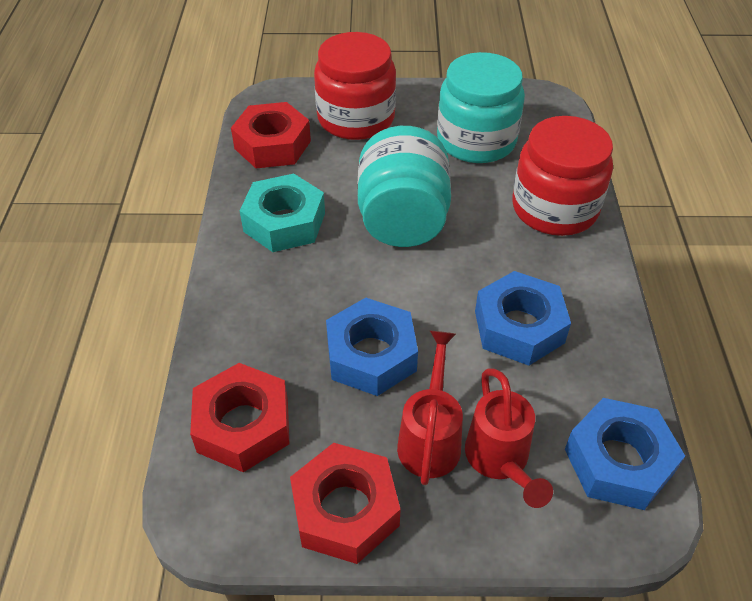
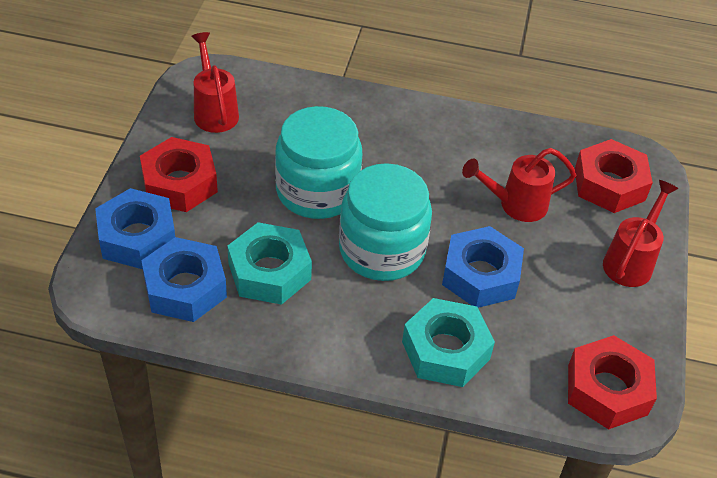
red jar: [314,32,396,140] [512,116,613,236] = 2 -> none = 0
red watering can: [397,331,463,485] [465,368,553,508] = 2 -> [191,32,239,133] [462,148,576,222] [603,180,679,287] = 3
turquoise nut: [240,174,325,252] = 1 -> [227,222,312,305] [402,298,495,387] = 2

